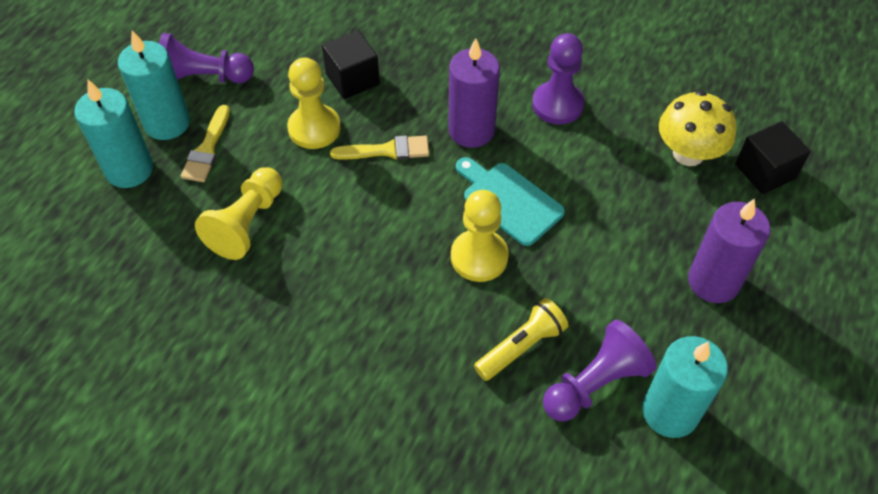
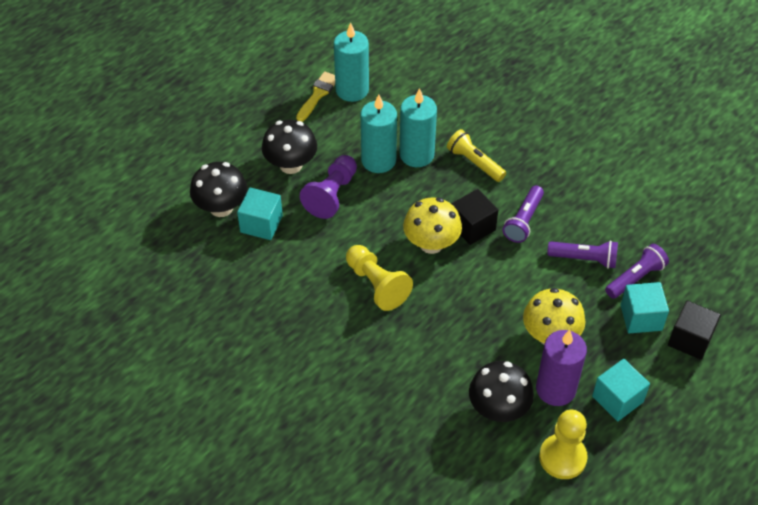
black mushroom: none = 0 -> [190,162,247,217] [262,120,317,174] [469,361,534,422] = 3
purple candle: [448,38,500,148] [688,199,771,303] = 2 -> [536,330,587,406] = 1
purple flashlight: none = 0 -> [503,185,544,243] [547,241,618,269] [605,244,669,299] = 3
purple pawn: [159,33,254,83] [532,33,584,125] [543,320,657,421] = 3 -> [300,155,357,219] = 1
turquoise cube: none = 0 -> [237,187,283,240] [592,359,650,421] [620,282,669,333] = 3
turquoise cutting board: [456,157,565,246] = 1 -> none = 0
yellow brush: [181,105,230,182] [330,136,429,160] = 2 -> [296,71,335,122] = 1
yellow mushroom: [659,91,737,166] = 1 -> [403,198,462,254] [523,288,585,344] = 2
yellow pawn: [195,167,283,260] [287,57,341,149] [451,190,509,282] = 3 -> [346,245,413,311] [539,410,588,479] = 2

